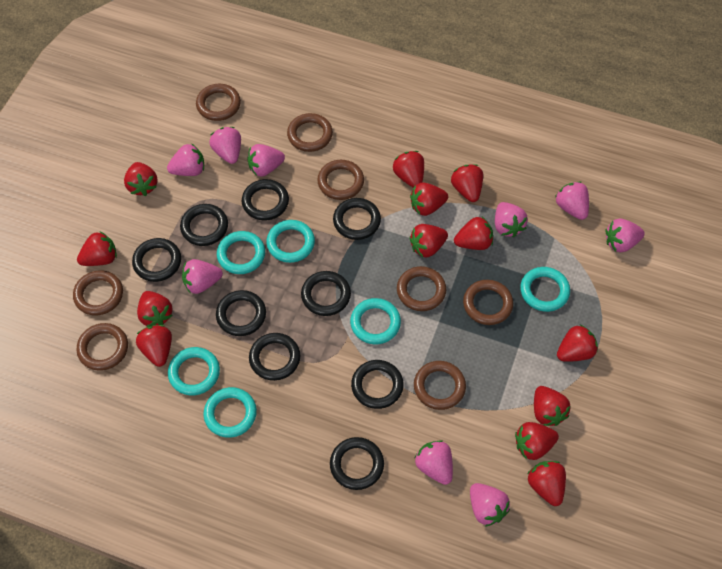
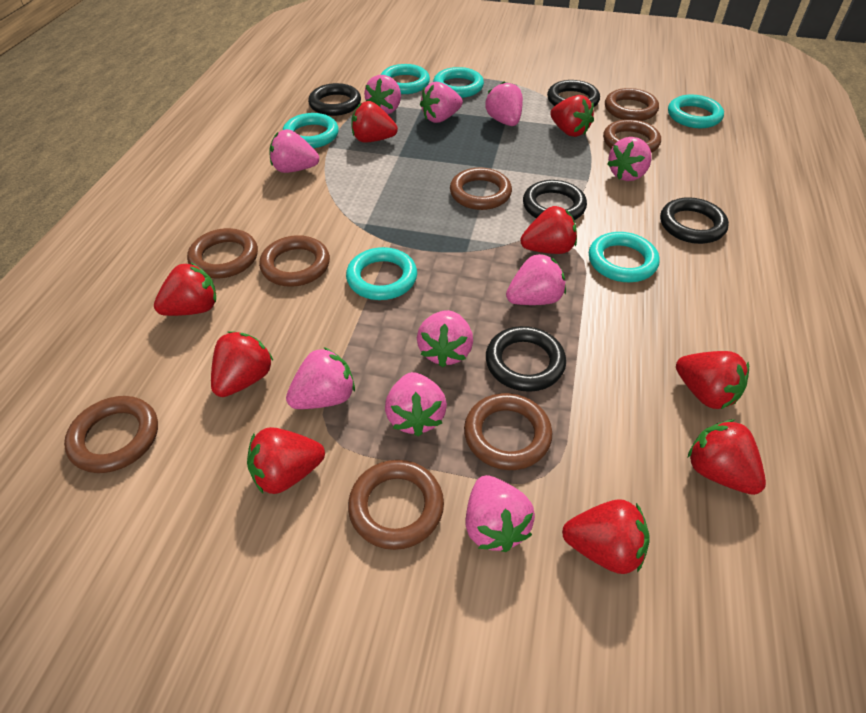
black ring: [132,238,181,282] [180,204,228,246] [216,290,266,336] [242,179,289,220] [249,333,300,381] [301,271,351,316] [330,437,384,490] [333,198,381,240] [351,360,404,409] = 9 -> [308,83,361,116] [486,326,566,392] [523,180,587,220] [547,80,600,107] [660,197,729,244] = 5
pink strawberry: [167,143,204,176] [182,259,223,294] [209,127,241,164] [247,144,285,177] [415,440,453,485] [470,483,510,527] [495,202,528,237] [555,182,589,220] [605,218,645,253] = 9 -> [270,129,319,173] [286,347,355,409] [364,75,401,114] [385,372,447,437] [417,310,473,368] [420,82,463,123] [465,475,535,552] [485,81,523,126] [506,253,566,305] [607,137,652,181] = 10
red strawberry: [77,231,117,266] [124,162,158,196] [136,325,172,367] [137,291,173,327] [393,151,424,188] [410,182,448,216] [410,224,448,257] [451,164,483,202] [454,217,493,250] [515,422,559,460] [528,461,566,506] [534,386,571,426] [557,325,598,362] = 13 -> [154,263,216,316] [211,331,274,397] [247,427,325,494] [351,101,398,143] [520,206,577,254] [550,95,594,137] [562,499,650,574] [676,351,749,409] [688,419,766,495] = 9

